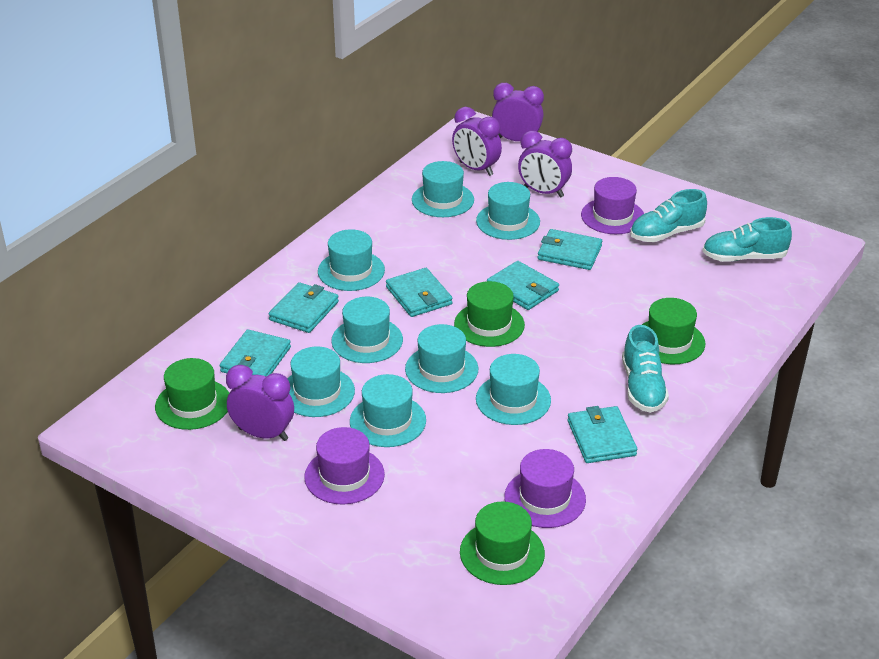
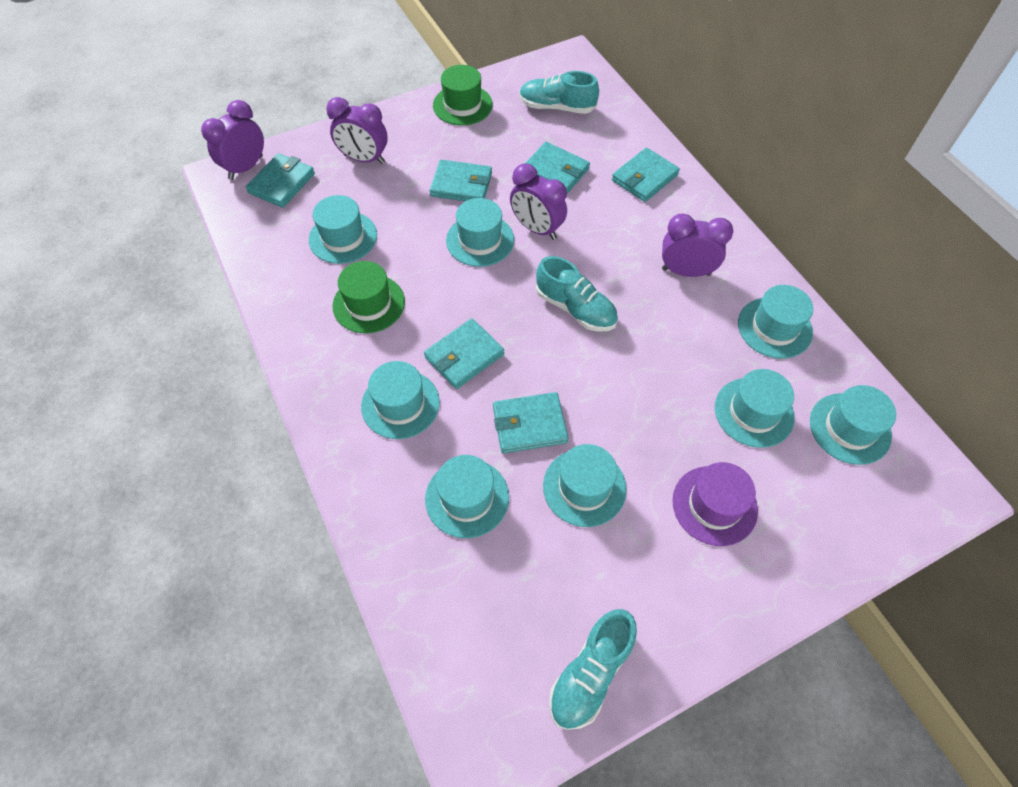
green hat: [155,358,229,430] [454,281,525,347] [460,501,545,585] [642,298,705,364] = 4 -> [332,261,405,333] [433,65,493,126] = 2
purple hat: [304,427,385,504] [504,449,586,528] [581,177,644,234] = 3 -> [672,462,758,546] = 1

